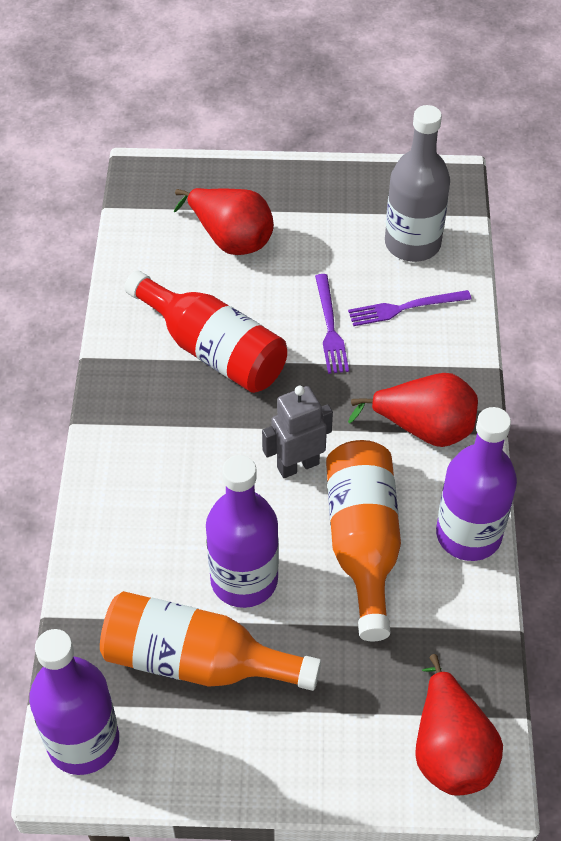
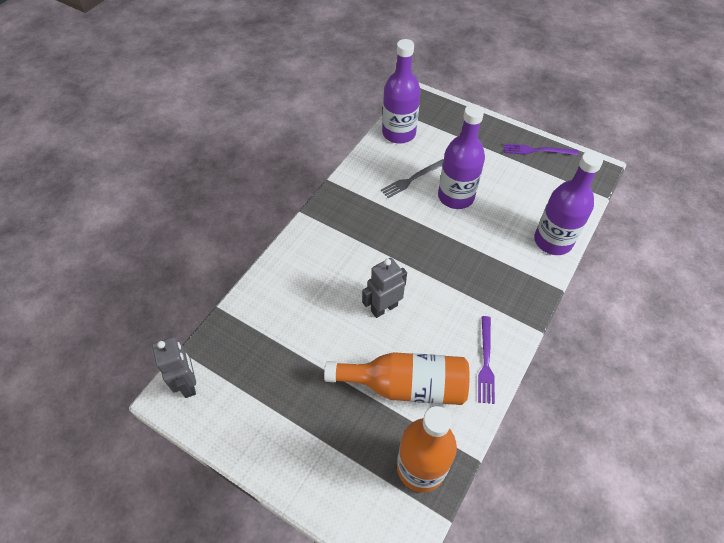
grey bottle: [385,105,450,262] = 1 -> none = 0
grey fork: none = 0 -> [381,159,444,198] = 1
grey robot: [262,386,333,478] = 1 -> [152,337,196,398] [362,258,407,318] = 2
red bottle: [124,270,287,393] = 1 -> none = 0
red pear: [174,188,274,255] [348,373,478,447] [415,654,503,796] = 3 -> none = 0

